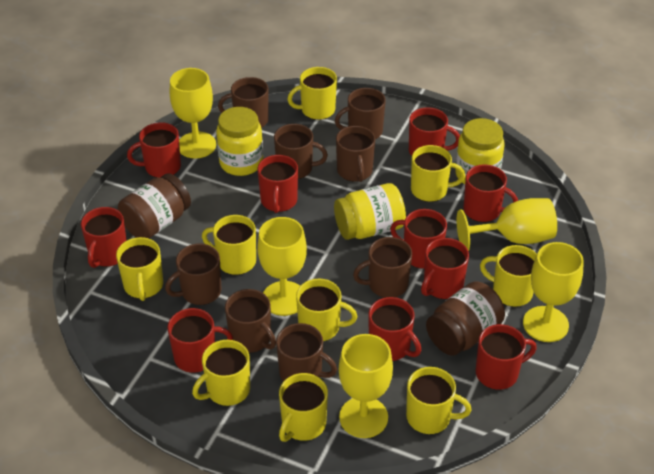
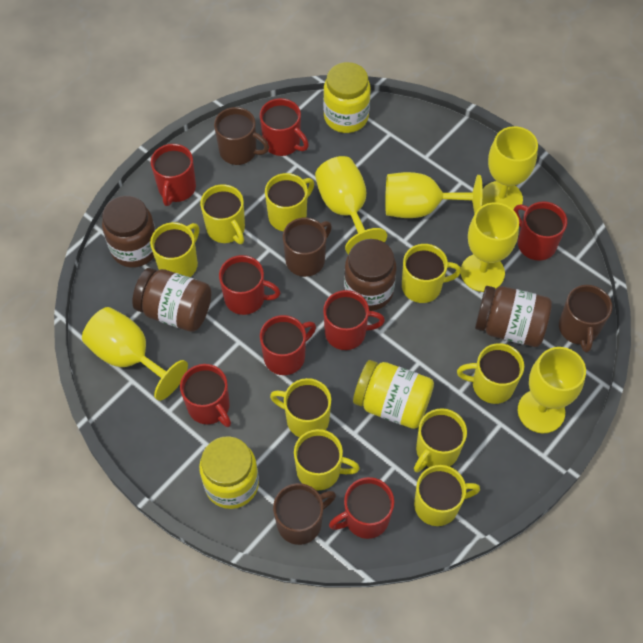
brown jar: [118,173,191,238] [426,281,505,356] = 2 -> [102,196,156,268] [132,268,211,332] [344,239,397,311] [475,286,552,347] = 4
brown mug: [165,244,221,305] [218,77,269,128] [225,289,276,353] [274,124,328,179] [276,323,337,382] [335,88,386,140] [336,126,375,182] [353,237,412,298] = 8 -> [214,107,269,165] [273,483,336,545] [283,218,332,277] [559,285,612,353] = 4
red mug: [81,207,127,268] [127,122,181,178] [167,308,233,373] [258,155,298,213] [368,297,421,361] [390,209,447,269] [409,107,460,156] [421,238,469,299] [464,164,518,222] [476,324,537,390] = 10 -> [151,144,196,206] [180,364,231,427] [219,255,281,315] [260,98,309,156] [260,315,316,375] [323,290,385,350] [329,477,394,539] [514,201,567,260] = 8
yellow goblet: [170,68,216,158] [257,217,307,316] [339,334,393,438] [457,198,557,251] [523,242,584,342] = 5 -> [82,307,188,401] [315,156,387,254] [385,172,483,218] [461,202,519,292] [482,126,538,210] [518,347,586,433] = 6

